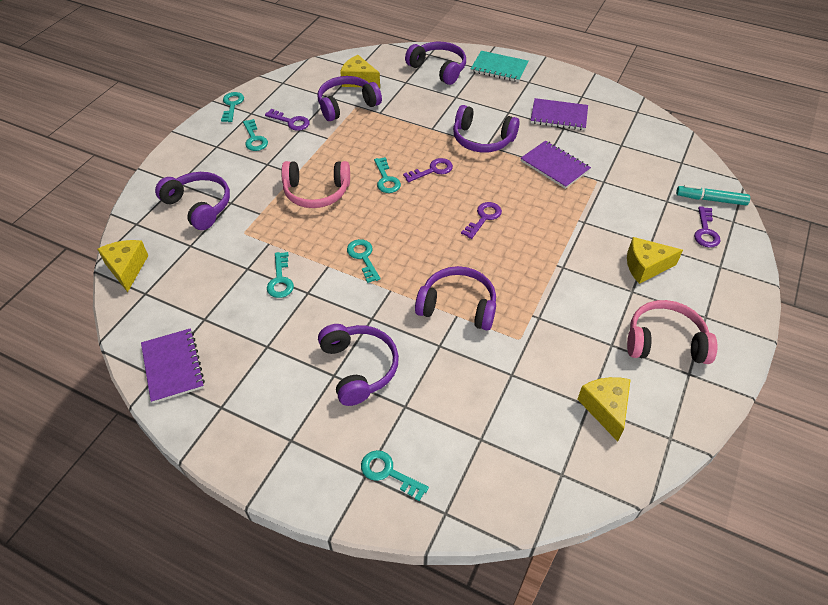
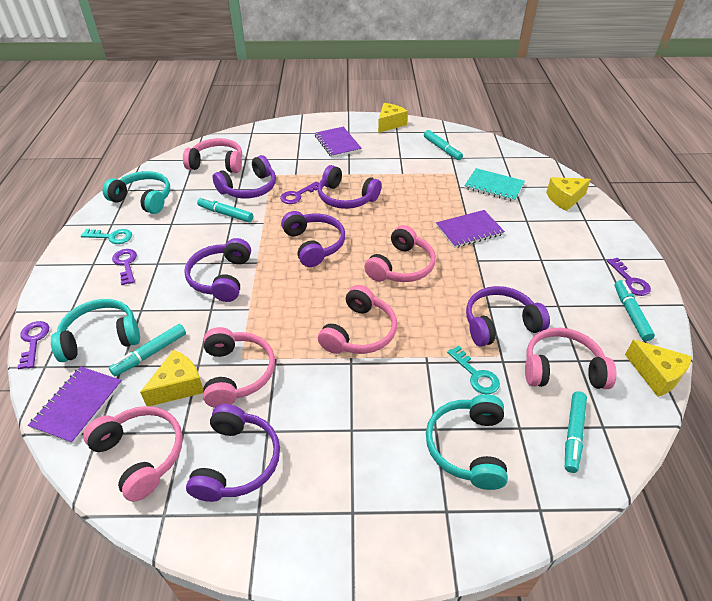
pink headphones: [281,161,350,208] [627,300,718,364] = 2 -> [83,406,183,502] [183,138,242,173] [203,327,275,408] [318,285,397,354] [364,225,436,282] [525,328,617,389] = 6
turquoise headphones: none = 0 -> [51,299,140,362] [103,171,170,214] [426,394,508,490] = 3
turquoise key: [221,92,244,122] [243,119,268,151] [267,252,294,298] [347,239,381,283] [361,450,429,502] [374,157,401,193] = 6 -> [81,229,132,244] [447,345,500,394] = 2
turquoise marker: [676,185,750,205] = 1 -> [109,324,186,376] [197,197,253,222] [424,130,463,160] [565,391,587,473] [614,280,655,341] = 5

